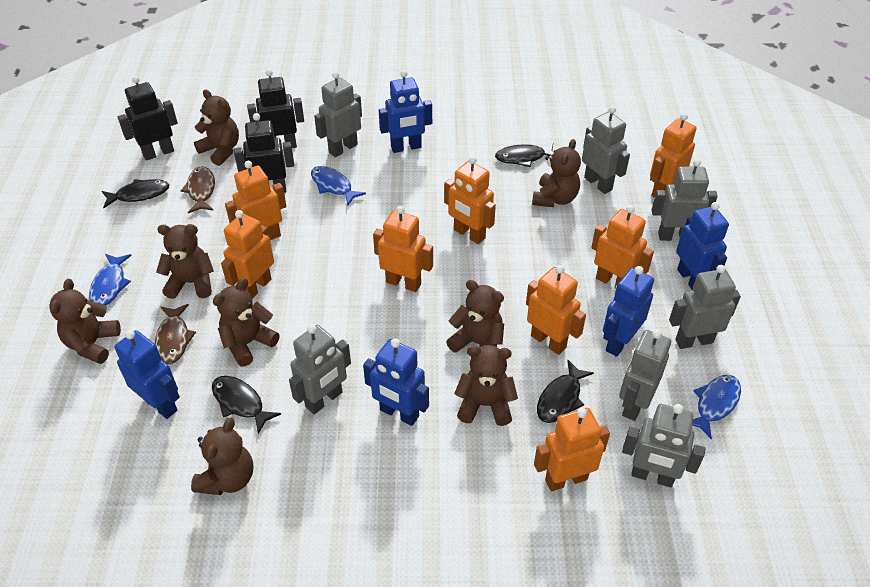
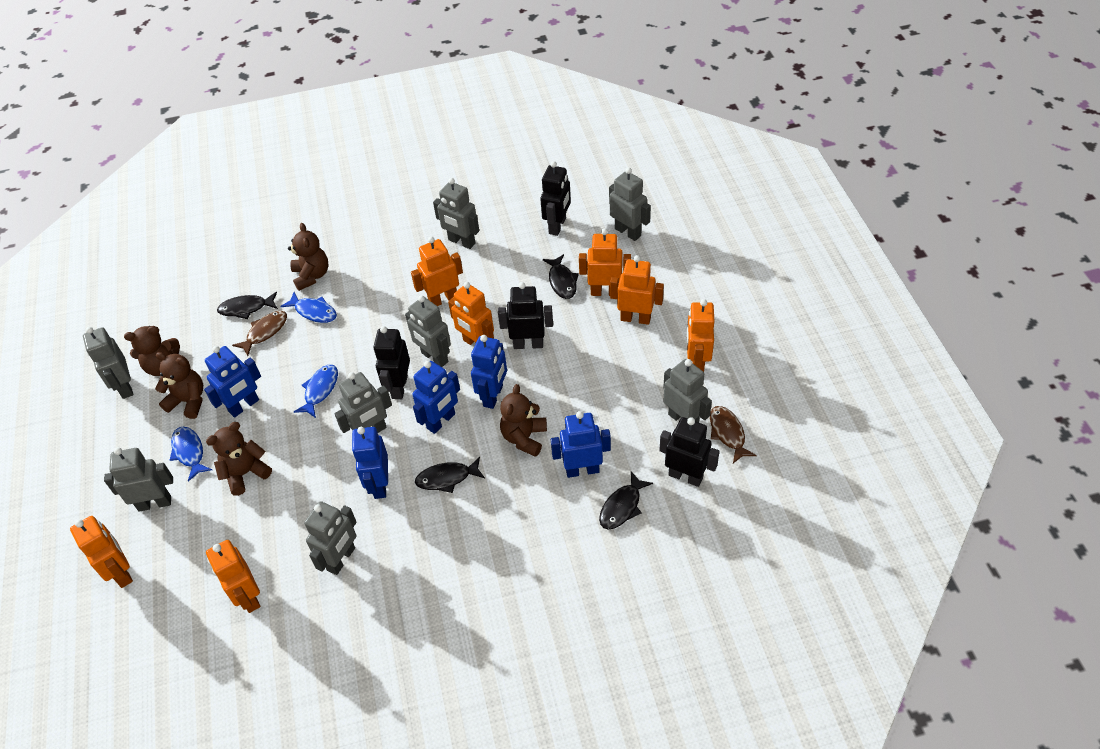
black robot: [118,76,178,161] [234,113,294,193] [247,69,304,148] = 3 -> [373,326,410,399] [498,282,553,349] [540,161,571,236] [659,417,719,487] = 4
brown teddy bear: [50,279,121,364] [156,224,214,299] [191,418,253,495] [194,90,239,166] [213,278,280,367] [446,280,504,353] [454,345,518,426] [532,139,581,207] = 8 -> [124,326,180,376] [155,352,203,419] [206,422,272,496] [288,223,328,291] [500,384,547,457] = 5
grey robot: [289,324,351,414] [314,71,362,157] [582,106,630,194] [619,330,671,421] [622,404,705,487] [652,159,718,241] [669,265,741,349] = 7 -> [83,327,133,399] [104,447,173,512] [304,501,357,575] [335,372,392,433] [405,295,451,367] [433,178,479,249] [609,167,651,241] [663,359,712,422] = 8
orange robot: [221,210,274,299] [225,161,287,240] [373,206,433,292] [444,156,496,244] [526,265,586,355] [534,408,610,491] [591,205,654,288] [650,113,697,198] = 8 -> [70,516,133,588] [206,540,261,613] [411,236,463,306] [448,282,494,345] [579,228,631,296] [610,255,664,325] [687,299,714,372] = 7

